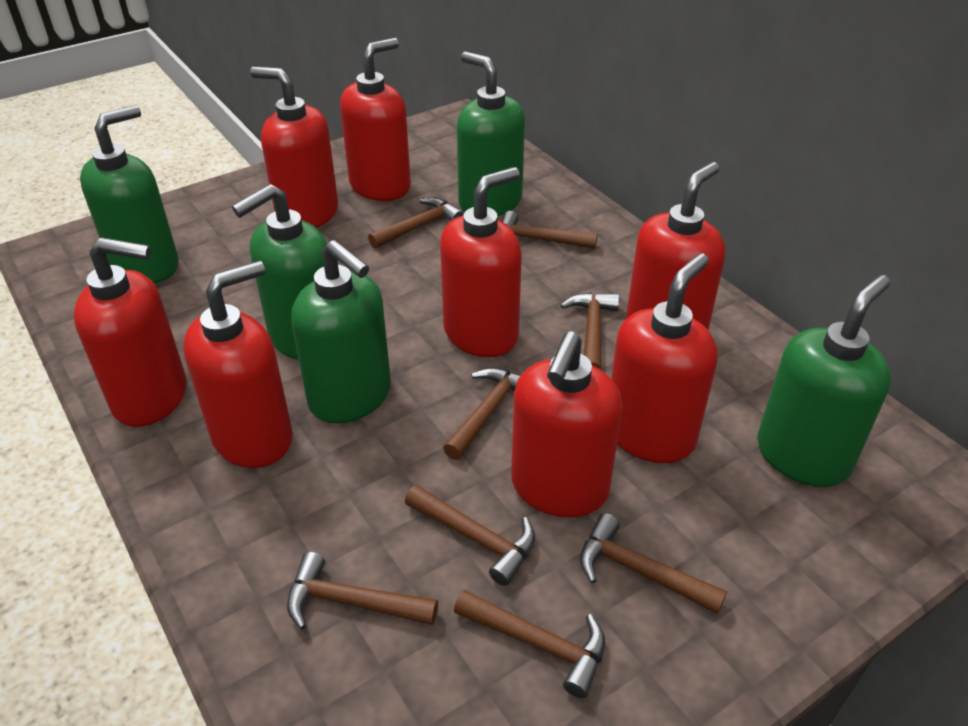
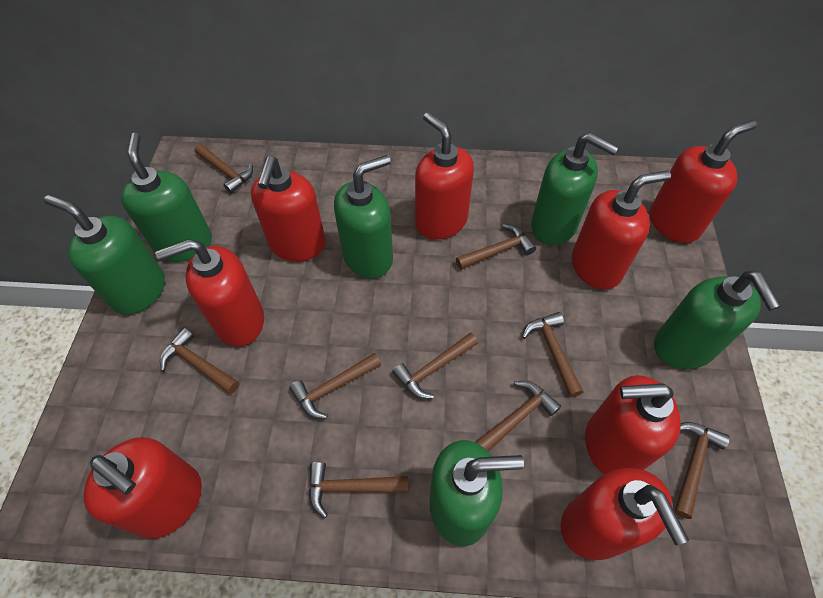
brown hammer: [287,552,438,630] [368,197,464,249] [405,485,535,586] [443,368,521,460] [454,590,605,698] [502,211,598,249] [560,293,619,370] [580,513,727,614] = 8 -> [160,328,239,394] [195,144,253,194] [289,353,381,419] [309,462,408,518] [392,333,478,399] [456,224,536,270] [476,381,561,452] [522,312,583,397] [674,422,730,519] = 9
green soap dispenser: [80,105,179,283] [232,184,327,360] [291,240,391,423] [457,52,525,216] [757,275,891,487] = 5 -> [44,195,165,315] [121,133,212,262] [334,155,393,278] [429,440,524,547] [531,132,619,245] [654,271,781,369] = 6

